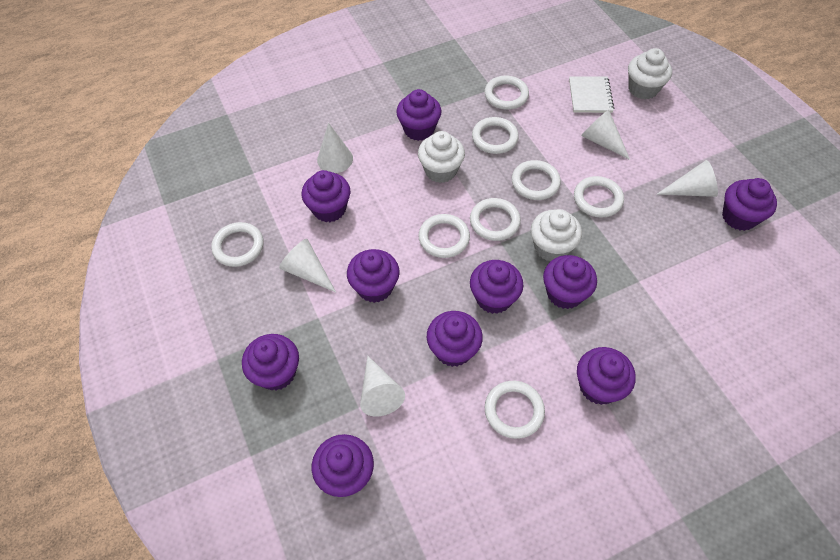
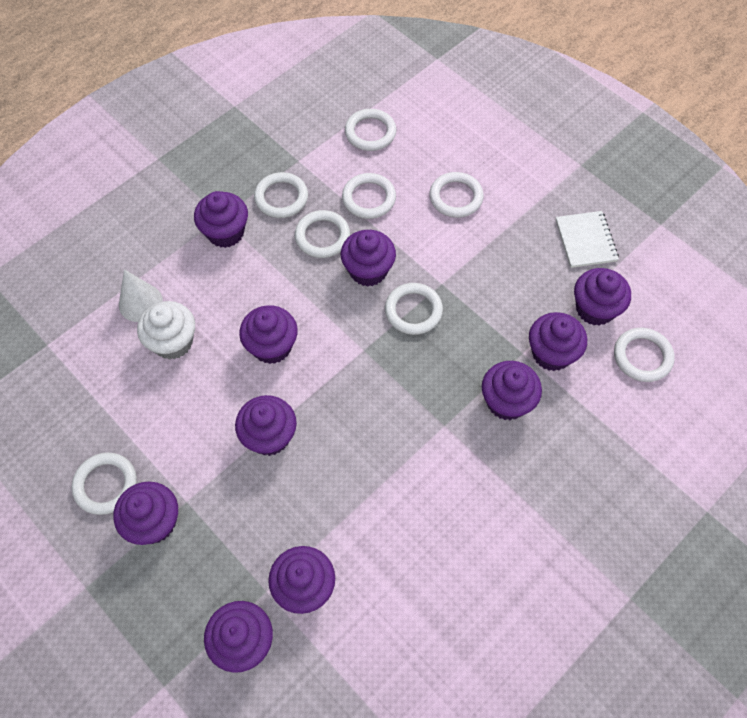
white cone: [279,239,336,292] [317,123,353,173] [360,356,405,416] [581,110,630,160] [656,160,718,197] = 5 -> [119,269,163,322] = 1
white cupcake: [418,131,465,183] [531,209,582,262] [628,48,672,99] = 3 -> [137,301,195,360] = 1

